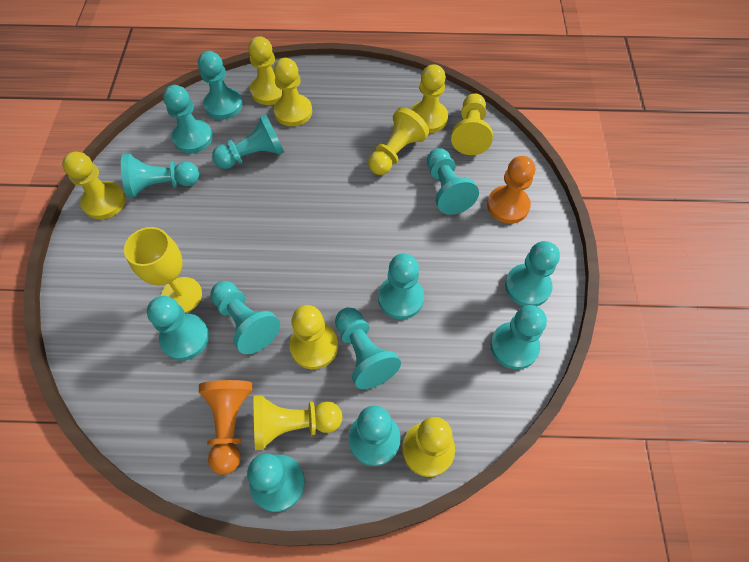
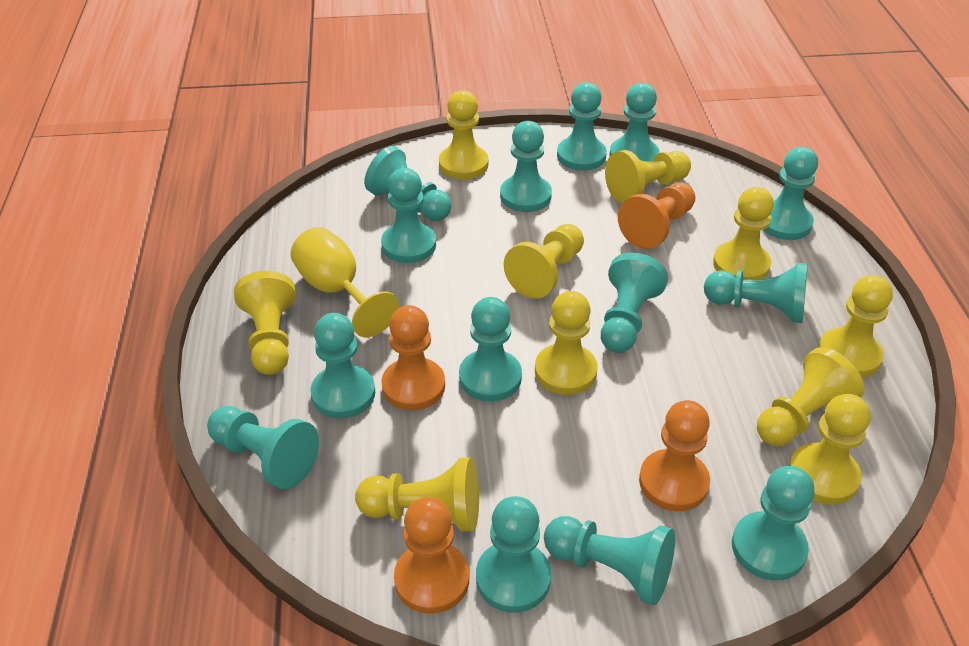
orange pawn: [199,380,252,475] [487,156,535,224] = 2 -> [381,305,445,410] [394,497,469,614] [618,182,695,249] [639,400,710,511] = 4
turquoise pawn: [121,154,199,197] [147,296,209,361] [163,85,213,153] [198,51,243,120] [210,281,280,354] [212,114,284,169] [247,453,305,512] [335,307,401,389] [348,406,401,466] [378,253,424,319] [427,148,479,215] [490,305,547,369] [505,241,560,306] = 13 -> [207,406,319,489] [310,313,375,418] [364,146,452,221] [381,168,436,263] [459,297,522,401] [476,496,551,613] [500,121,552,212] [544,516,675,605] [557,82,607,171] [601,253,668,353] [609,83,659,161] [704,263,808,323] [732,466,815,581] [763,147,818,240] = 14
yellow pawn: [62,152,126,219] [248,36,282,105] [254,395,342,450] [274,58,312,127] [289,305,338,370] [368,107,429,175] [402,417,455,477] [411,64,448,133] [451,94,493,155] = 9 -> [234,271,296,375] [355,458,479,532] [439,90,488,179] [503,224,584,299] [535,291,598,395] [605,150,691,203] [713,187,774,280] [757,347,864,446] [789,394,871,505] [818,275,893,378] = 10

